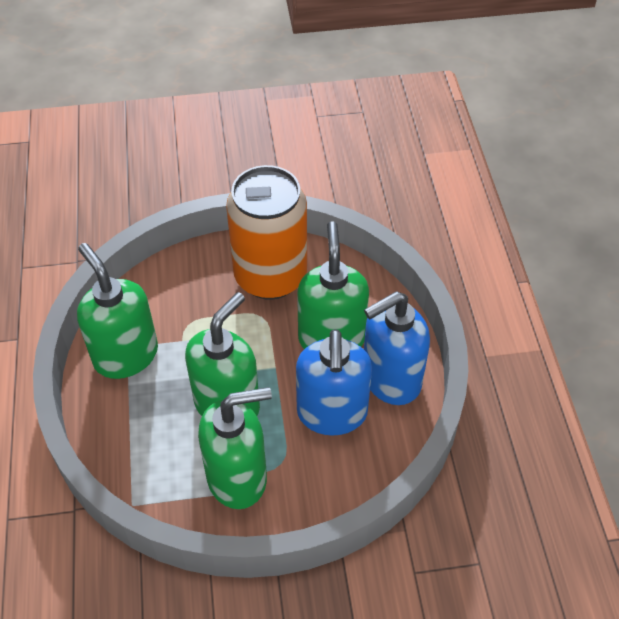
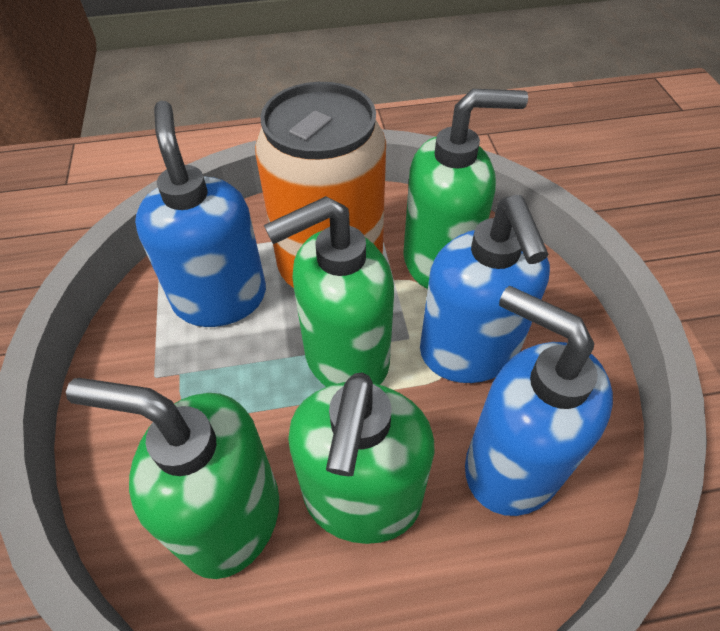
blue soap dispenser: [296,329,372,436] [364,292,430,405] = 2 -> [135,101,266,327] [420,195,550,383] [465,286,613,516] = 3

